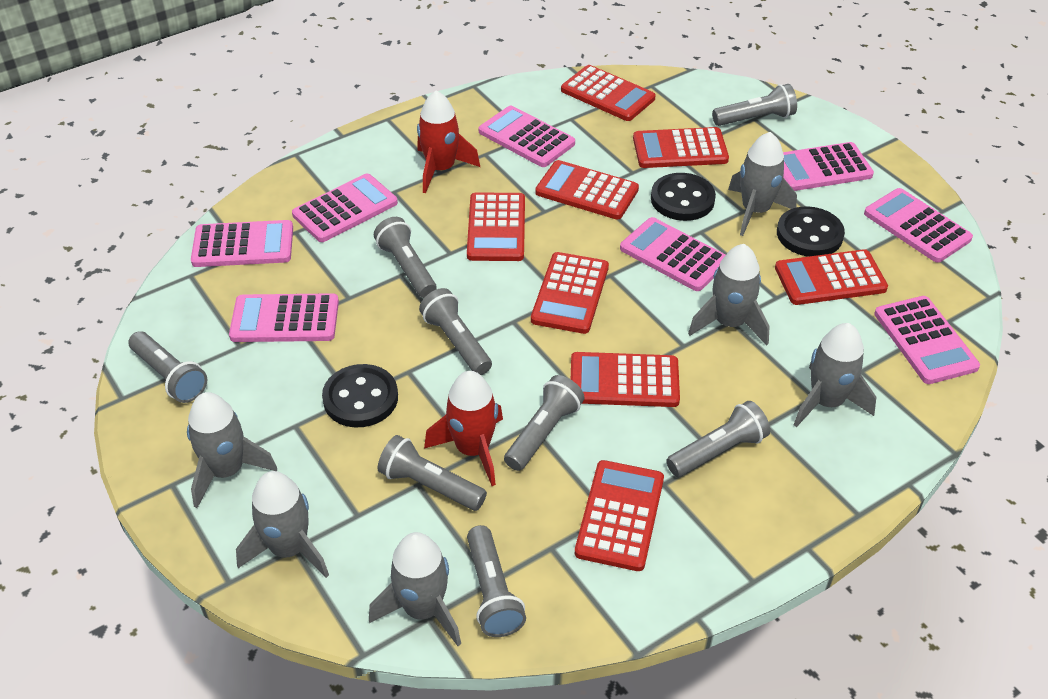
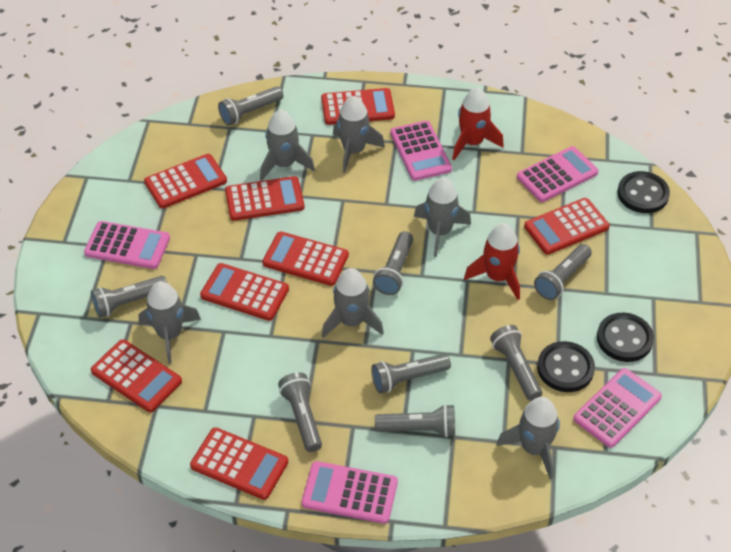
pink calculator: [191,220,293,267] [229,293,339,342] [292,173,398,242] [479,105,575,167] [620,217,726,291] [783,142,874,191] [864,188,973,263] [874,296,980,384] = 8 -> [84,221,170,269] [302,461,398,524] [390,121,452,181] [517,146,598,202] [573,368,662,448] = 5

